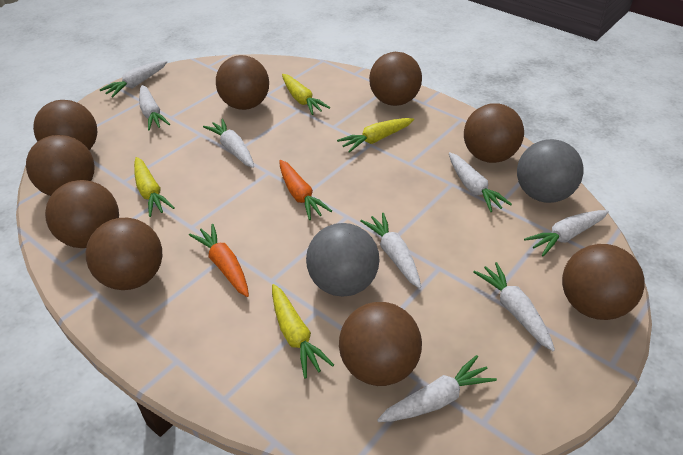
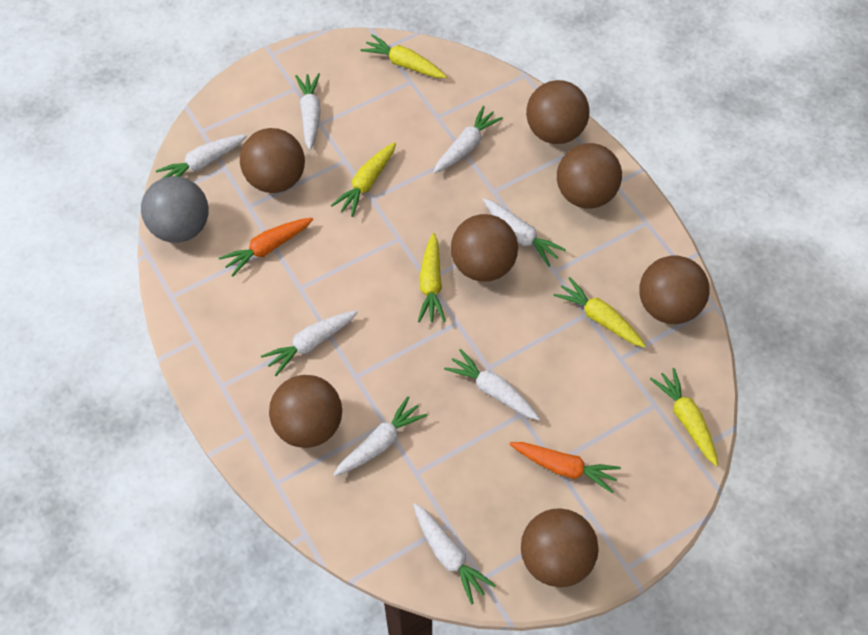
brown ball: [26,135,95,196] [33,100,97,150] [45,180,119,248] [86,218,162,290] [216,55,269,110] [339,302,422,386] [369,52,422,106] [464,103,524,163] [562,244,645,320] = 9 -> [240,128,305,193] [269,375,342,448] [451,214,518,282] [521,508,599,587] [526,80,590,144] [557,143,622,208] [639,256,710,324] = 7
grey ball: [306,223,380,297] [517,139,583,203] = 2 -> [141,176,209,243] = 1
yellow carrot: [134,157,175,217] [272,284,334,379] [282,74,330,115] [337,118,414,153] = 4 -> [331,142,396,217] [360,34,447,78] [418,233,446,322] [553,277,646,348] [650,368,718,466] = 5

